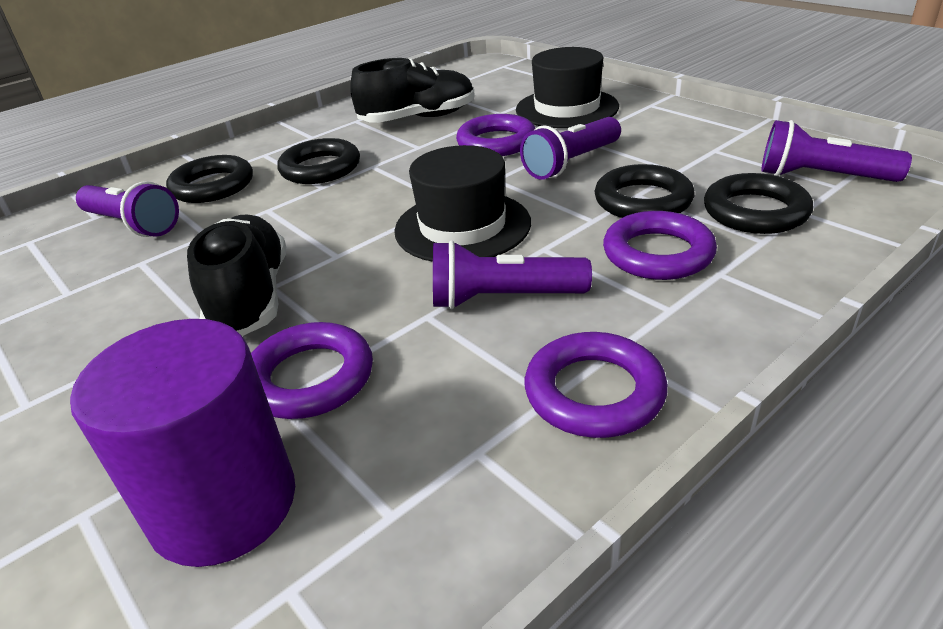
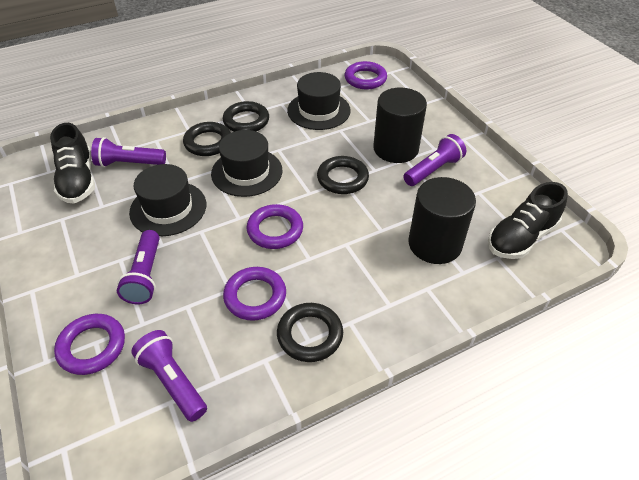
black cylinder: none = 0 -> [373,88,427,163] [408,177,476,264] = 2
black hat: [394,145,531,262] [516,47,619,128] = 2 -> [129,164,206,236] [211,130,282,197] [287,72,351,130] = 3
purple cylinder: [70,319,295,567] = 1 -> none = 0

